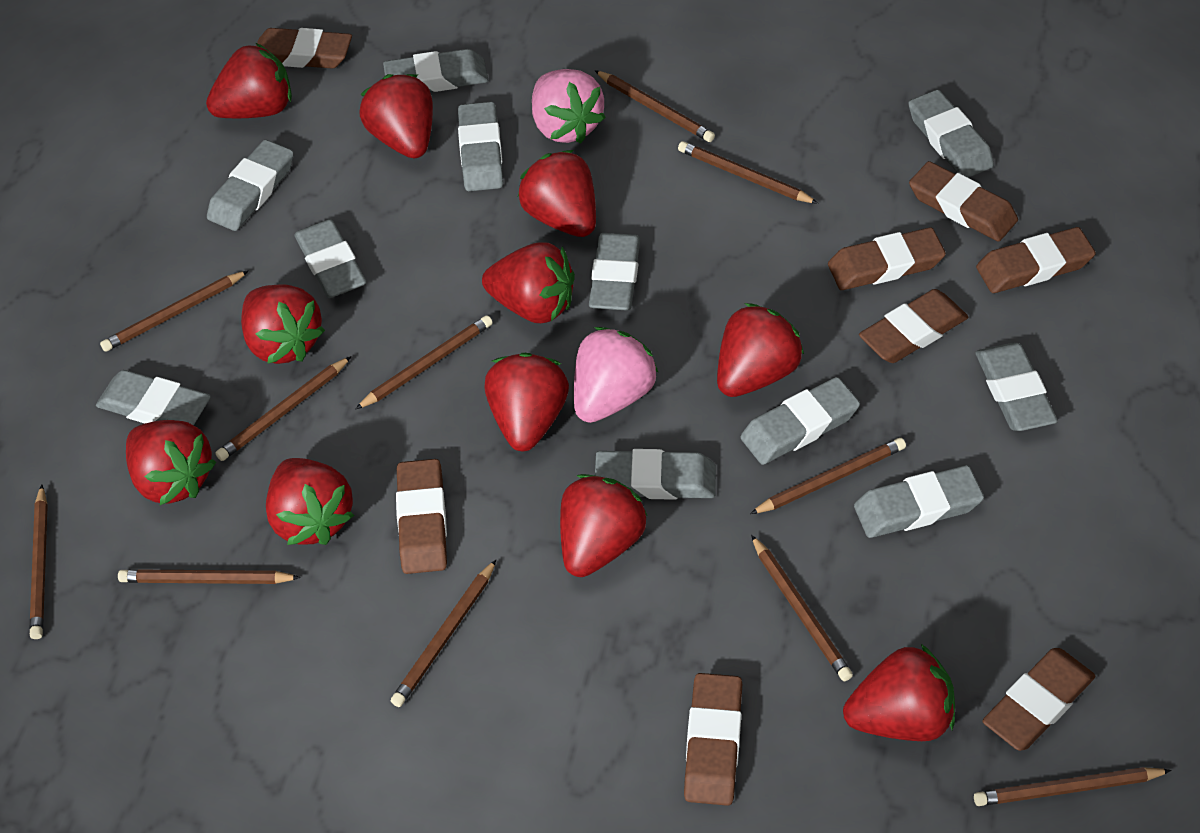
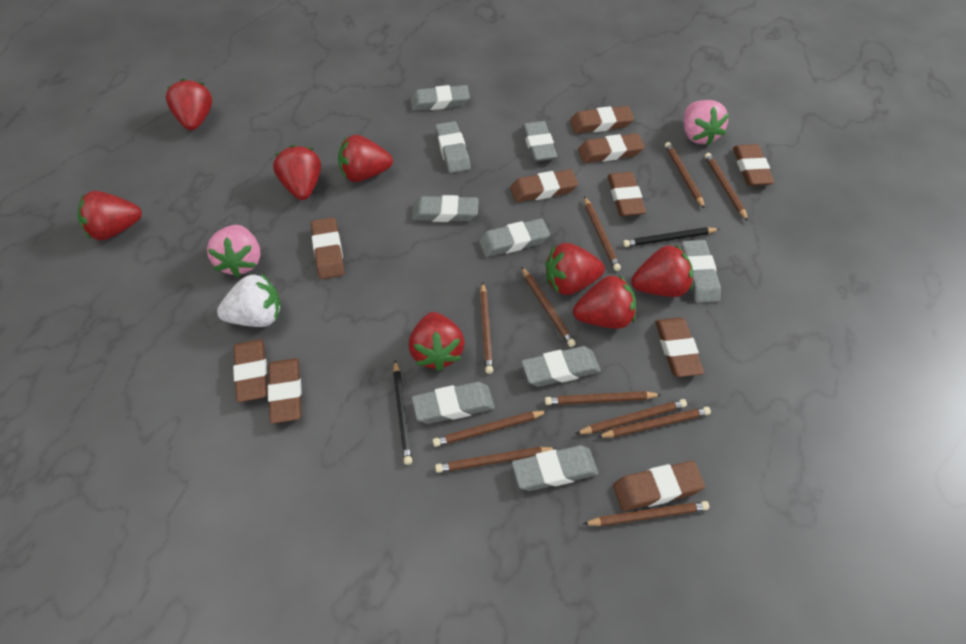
black pencil: none = 0 -> [393,360,412,465] [623,227,719,247] = 2
brown eraser: [256,28,352,68] [396,459,447,574] [684,673,742,806] [828,227,946,290] [859,289,968,363] [909,161,1018,241] [976,227,1096,293] [982,648,1095,751] = 8 -> [233,339,268,402] [268,358,302,424] [311,217,345,279] [510,169,578,202] [570,106,634,133] [578,133,644,163] [608,172,646,216] [613,461,705,511] [655,318,704,377] [733,144,774,186] = 10
grey eraser: [96,370,211,425] [207,140,294,231] [294,219,367,298] [383,49,488,92] [458,102,503,191] [589,233,640,310] [595,449,716,500] [740,377,860,465] [854,465,984,538] [908,90,994,178] [975,343,1058,431] = 11 -> [410,85,470,111] [411,382,495,424] [412,195,479,222] [435,121,471,173] [479,218,550,257] [512,445,599,491] [521,346,601,387] [522,121,557,162] [681,240,721,303] = 9
red strawberry: [126,420,216,505] [206,43,292,118] [241,284,325,364] [266,458,354,545] [359,74,433,158] [482,242,575,323] [484,353,569,451] [518,150,596,237] [560,474,647,577] [717,303,804,397] [843,644,955,741] = 11 -> [77,191,142,240] [166,79,212,131] [273,145,321,200] [338,135,393,182] [409,312,465,371] [545,243,605,295] [573,275,636,329] [631,244,693,297] = 8
white strawberry: none = 0 -> [217,274,281,327] = 1

